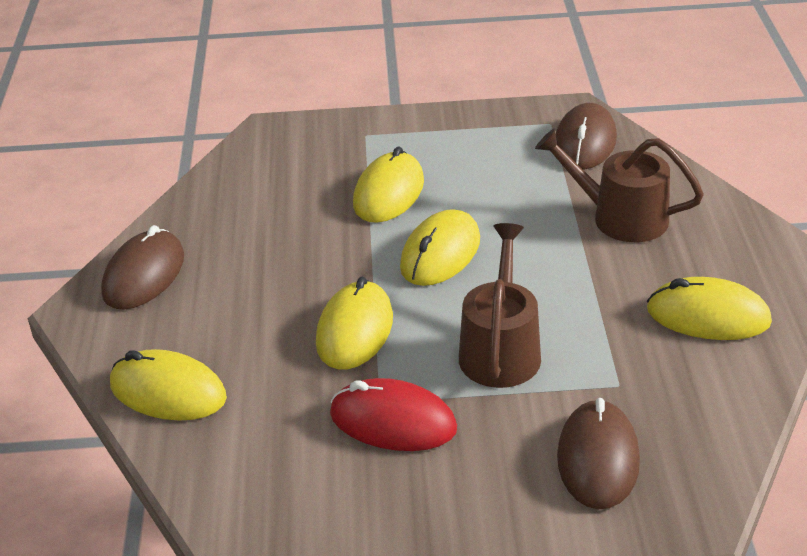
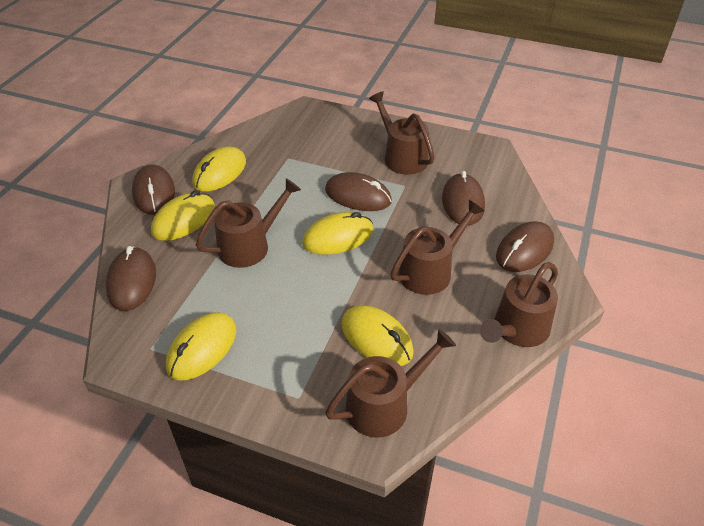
brown mouse: [101,225,184,310] [556,103,617,170] [557,398,640,509] = 3 -> [105,246,156,311] [132,165,175,215] [325,172,392,211] [442,171,485,226] [496,221,554,272] = 5
brown watering can: [459,223,541,388] [535,129,704,242] = 2 -> [196,178,301,268] [325,329,456,437] [369,91,435,175] [390,200,485,295] [480,262,558,347] = 5
red mouse: [330,378,457,451] = 1 -> none = 0

